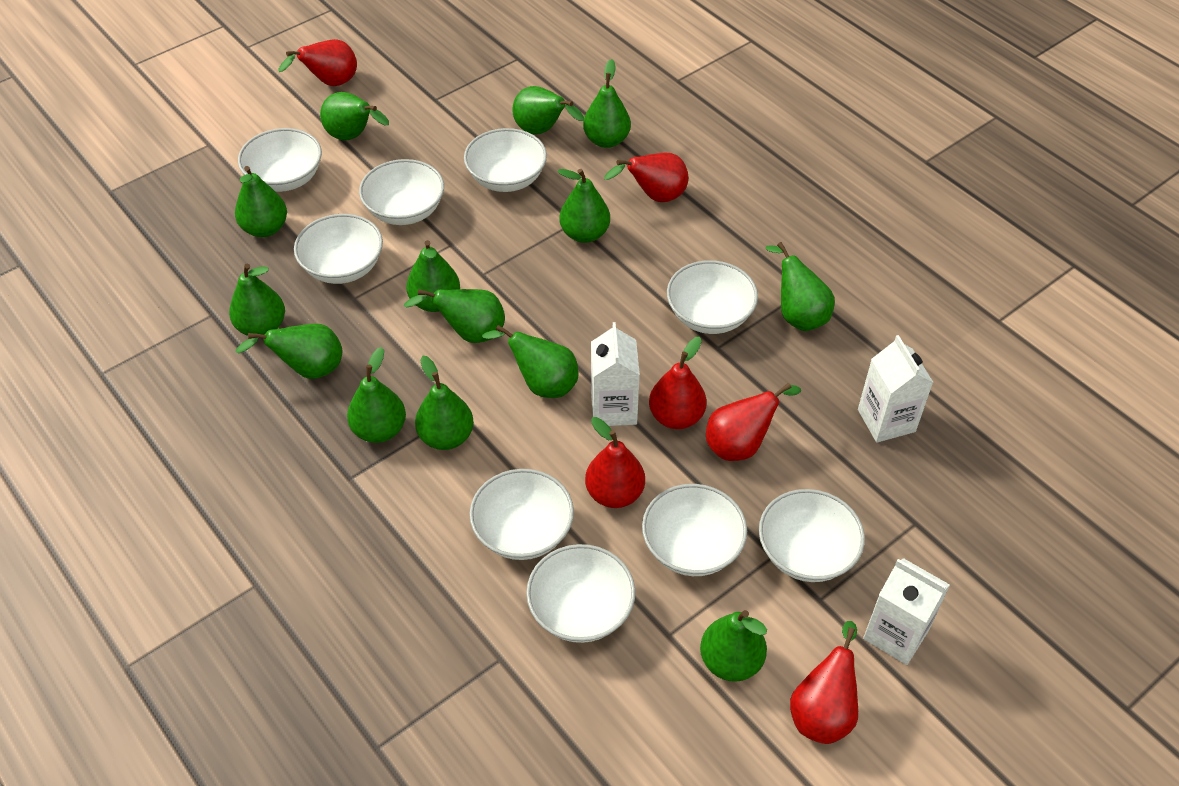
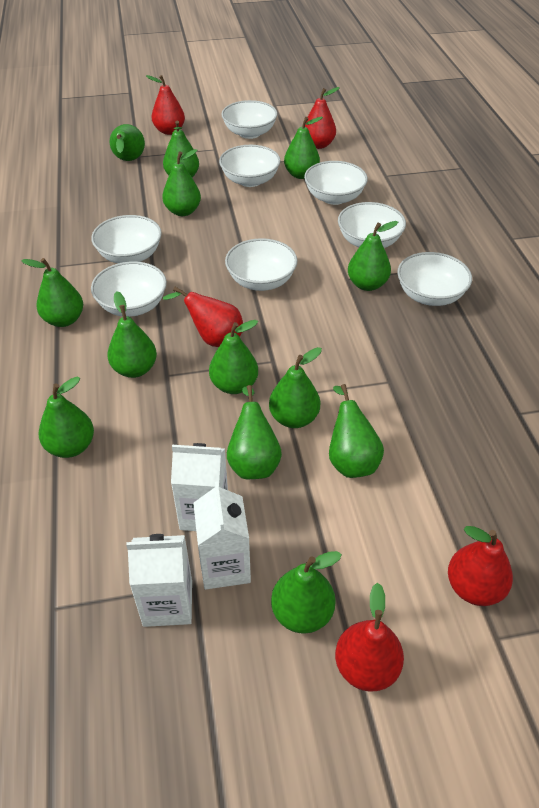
green pear: [229,264,285,336] [235,166,287,237] [235,324,342,379] [320,92,389,140] [347,347,406,443] [404,289,505,343] [406,240,460,312] [415,356,474,450] [482,325,579,398] [512,86,584,135] [558,169,610,243] [583,59,631,148] [700,610,767,682] [765,242,835,331] = 14 -> [21,258,83,327] [39,377,94,458] [107,291,157,378] [110,124,145,161] [162,149,201,216] [163,120,199,177] [209,320,258,394] [227,385,282,479] [269,347,322,428] [271,551,342,634] [284,117,323,179] [329,384,384,478] [348,221,398,291] = 13
red pear: [278,39,357,86] [585,417,645,508] [604,153,689,202] [649,337,707,429] [706,383,801,461] [790,621,858,744] = 6 -> [146,75,185,135] [163,287,243,347] [305,87,340,149] [335,583,404,692] [448,526,513,606] = 5
white bowl: [238,128,322,192] [294,214,383,284] [359,159,444,225] [464,128,547,192] [469,469,574,560] [526,544,635,643] [642,484,747,576] [667,260,758,334] [759,489,865,582] = 9 -> [91,215,162,263] [91,261,167,317] [219,145,281,187] [221,100,278,139] [225,238,297,291] [304,161,368,205] [338,202,406,248] [397,252,472,306] = 8

